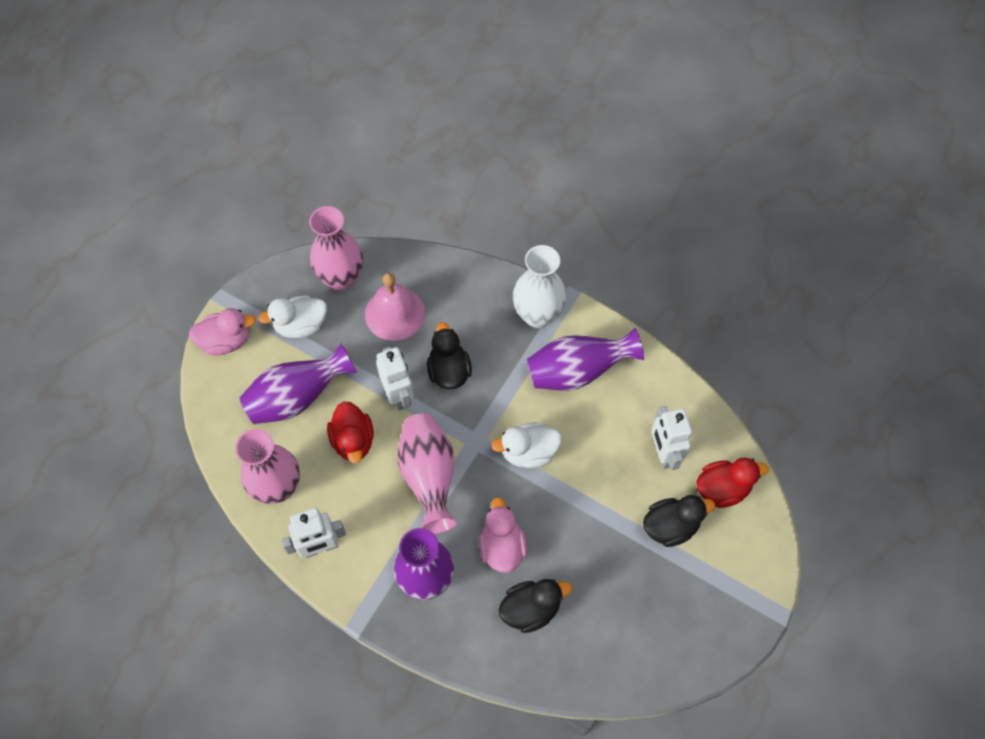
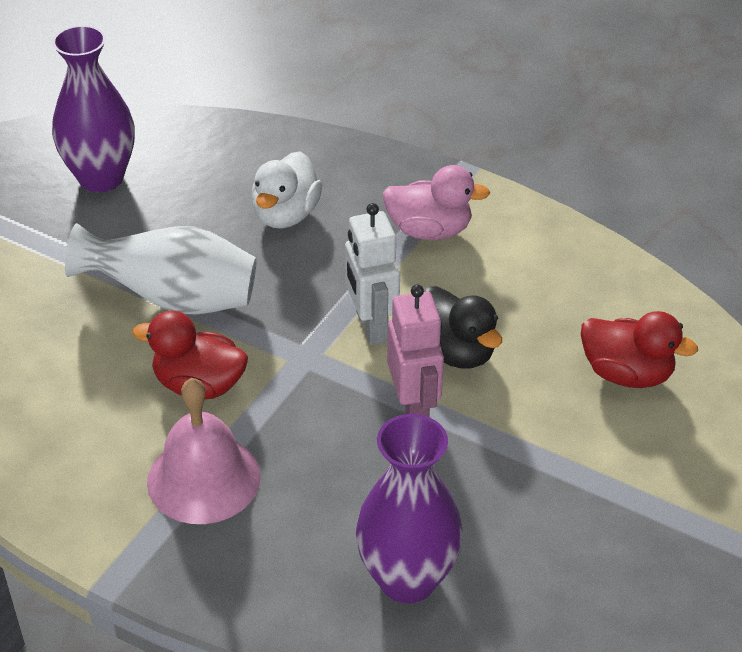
black duck: [427,322,472,389] [498,579,572,633] [643,495,715,547] = 3 -> [424,286,502,368] = 1
pink duck: [189,308,256,355] [479,497,527,573] = 2 -> [383,165,490,240] = 1
pink robot: none = 0 -> [387,284,444,417] = 1
pink vase: [235,429,300,504] [309,206,363,291] [397,413,457,534] = 3 -> none = 0
purple vase: [239,343,357,424] [394,528,454,600] [527,328,644,391] = 3 -> [52,25,135,192] [356,414,463,604] = 2
white duck: [258,295,327,338] [491,422,562,468] = 2 -> [251,152,322,229] = 1
white robot: [281,508,346,558] [376,347,414,410] [651,406,692,470] = 3 -> [345,203,400,345] = 1

